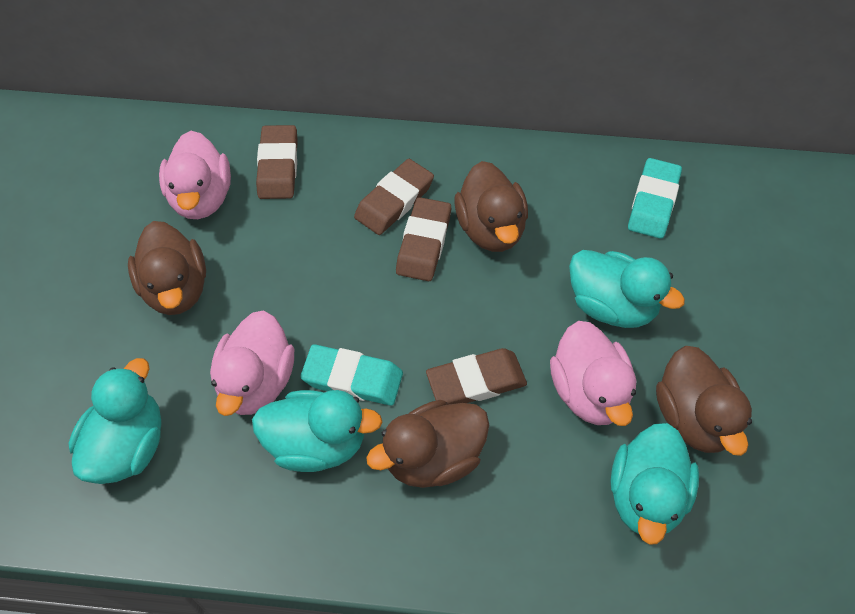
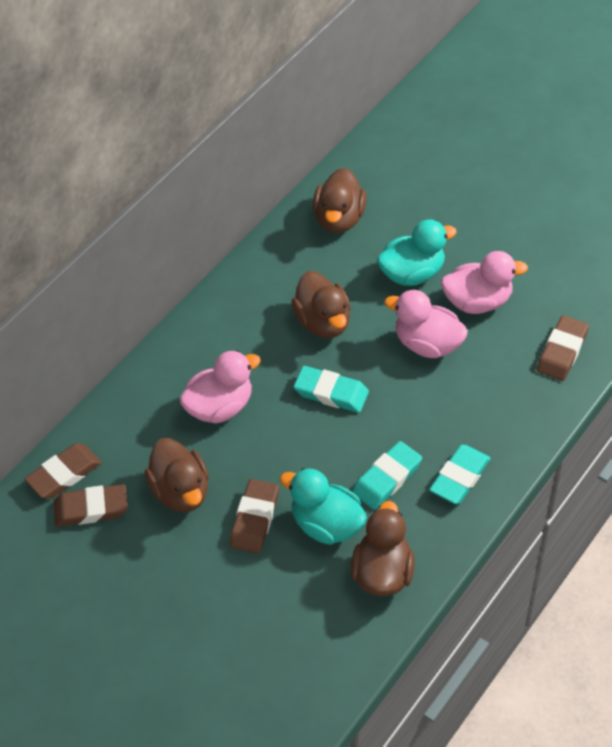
turquoise duck: [68,358,161,484] [252,390,382,472] [569,250,685,328] [610,423,699,545] = 4 -> [280,468,367,545] [377,219,457,286] = 2
turquoise eraser: [300,344,403,406] [628,158,682,239] = 2 -> [294,366,369,413] [352,441,422,510] [429,445,491,504] = 3

